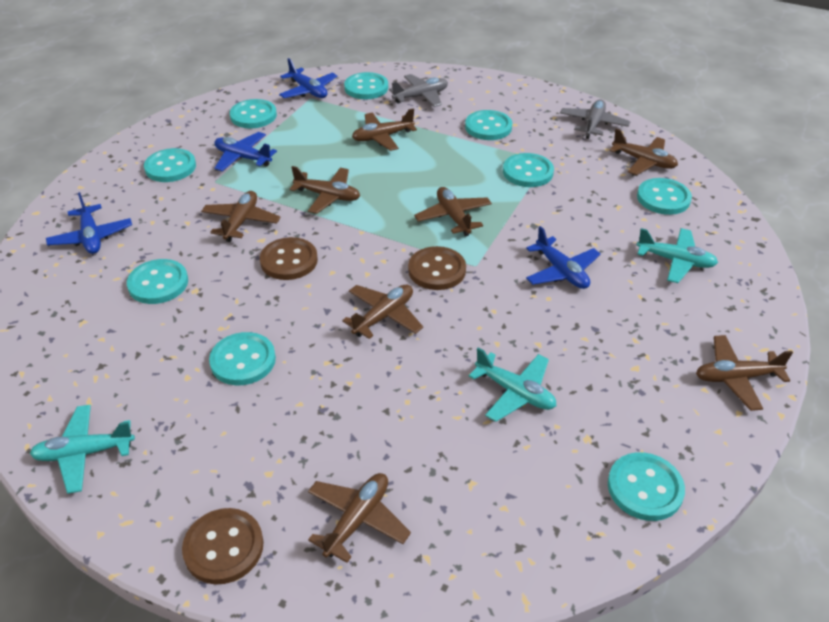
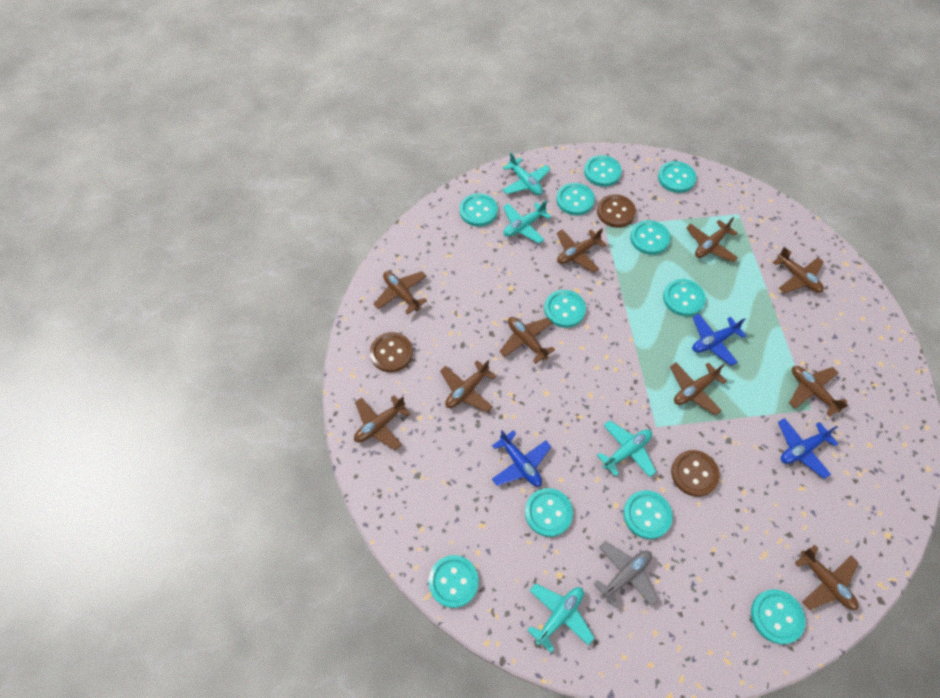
blue plane: [46,192,132,254] [215,132,277,171] [279,58,337,98] [526,226,601,289] = 4 -> [492,430,551,487] [692,314,746,366] [778,418,838,479] = 3
brown plane: [201,191,281,242] [289,166,360,214] [308,473,411,563] [342,285,423,339] [352,108,417,151] [414,187,492,236] [609,129,678,175] [696,335,793,411] = 8 -> [354,395,410,450] [374,271,427,314] [440,360,496,412] [499,317,555,364] [557,228,606,273] [670,363,727,415] [686,217,738,262] [773,247,824,293] [789,366,848,416] [795,545,859,610] = 10
grey plane: [389,74,448,107] [560,99,631,139] = 2 -> [593,541,658,608] = 1
turquoise button: [127,259,188,304] [144,148,196,182] [209,332,276,385] [230,99,277,128] [344,72,388,99] [465,110,512,140] [503,153,554,187] [608,452,685,521] [637,178,692,215] = 9 -> [429,555,479,608] [460,193,498,226] [525,488,573,537] [544,290,586,328] [556,183,595,215] [584,155,622,187] [623,490,673,539] [630,220,670,255] [658,161,696,193] [663,279,706,316] [751,589,806,644] = 11
turquoise plane: [30,405,135,494] [469,347,556,422] [636,228,718,283] = 3 -> [502,153,550,195] [503,200,551,244] [527,583,594,653] [597,420,656,477] = 4

